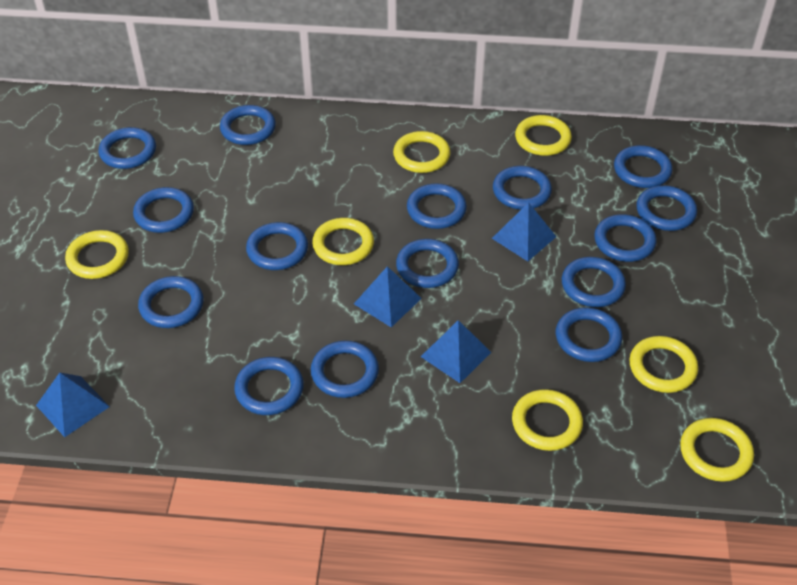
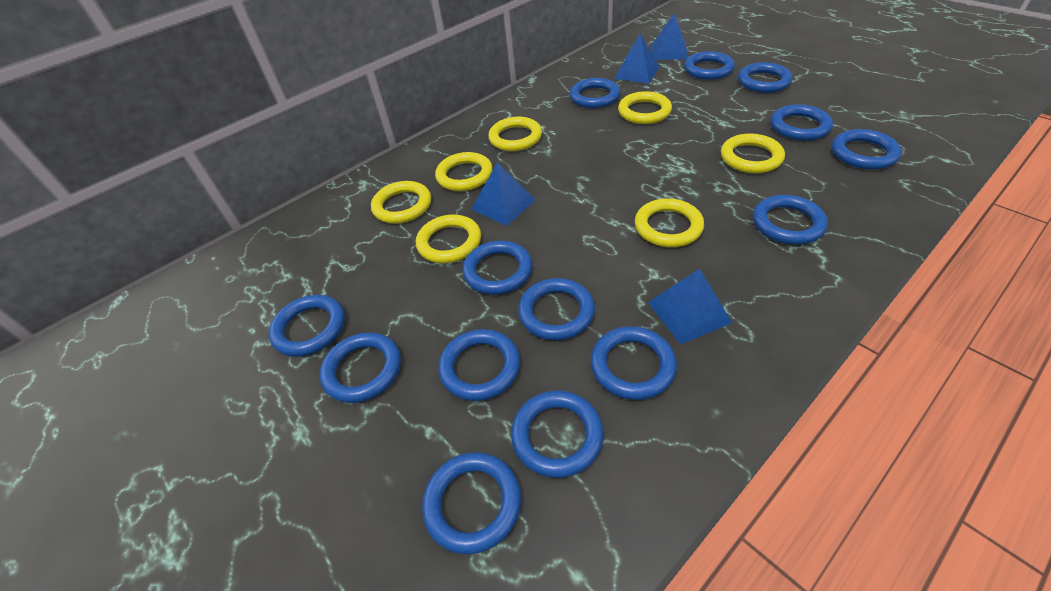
blue ring: [99,127,156,169] [133,187,194,233] [138,276,204,328] [220,105,276,145] [234,357,304,415] [246,222,308,270] [311,341,379,398] [396,239,459,288] [407,183,467,229] [493,166,552,210] [556,307,622,362] [562,257,626,307] [594,214,657,262] [614,145,672,188] [636,185,697,231] = 15 -> [269,295,345,357] [320,332,401,403] [422,452,521,554] [438,329,520,401] [462,241,533,295] [511,391,604,478] [518,278,595,340] [570,78,620,108] [591,326,677,400] [684,51,735,80] [738,62,792,93] [753,195,828,245] [771,104,833,141] [832,129,902,170] = 14

